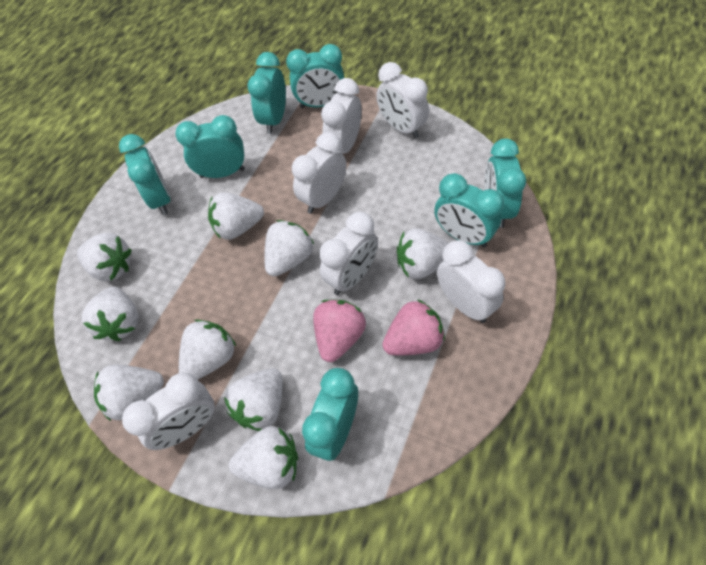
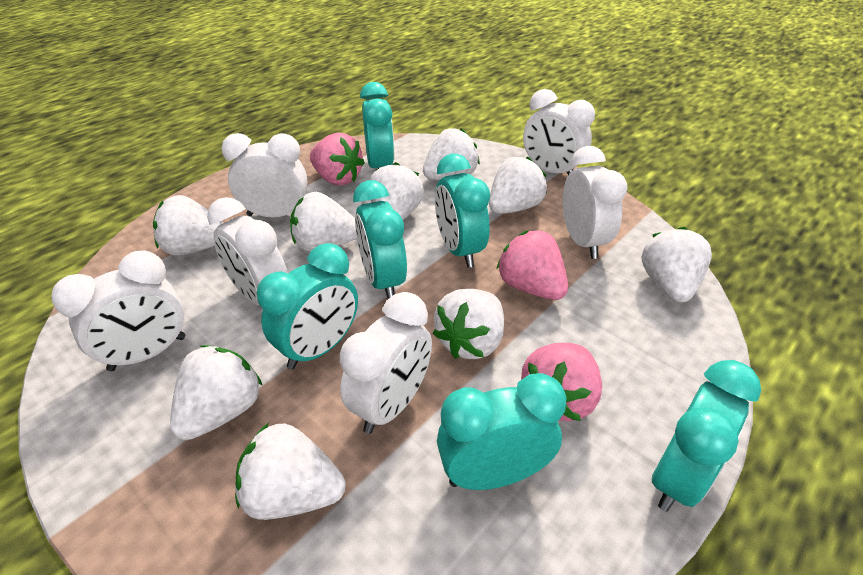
pink strawberry: [313,300,366,362] [382,299,445,355] = 2 -> [310,133,365,185] [497,230,568,300] [521,343,602,421] = 3
turquoise clock: [119,134,170,215] [175,115,245,178] [247,52,286,134] [286,44,344,108] [302,368,358,461] [434,173,504,247] [484,139,526,228] = 7 -> [257,243,358,369] [353,180,407,299] [360,82,394,169] [435,154,490,268] [437,373,567,490] [652,360,761,512] = 6

